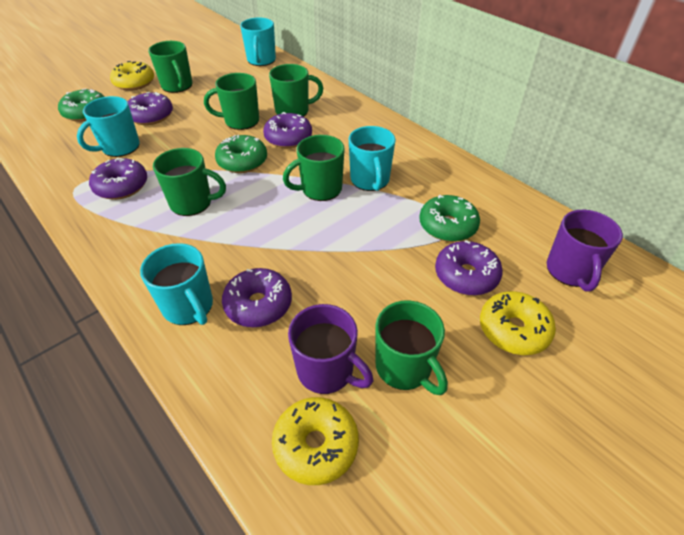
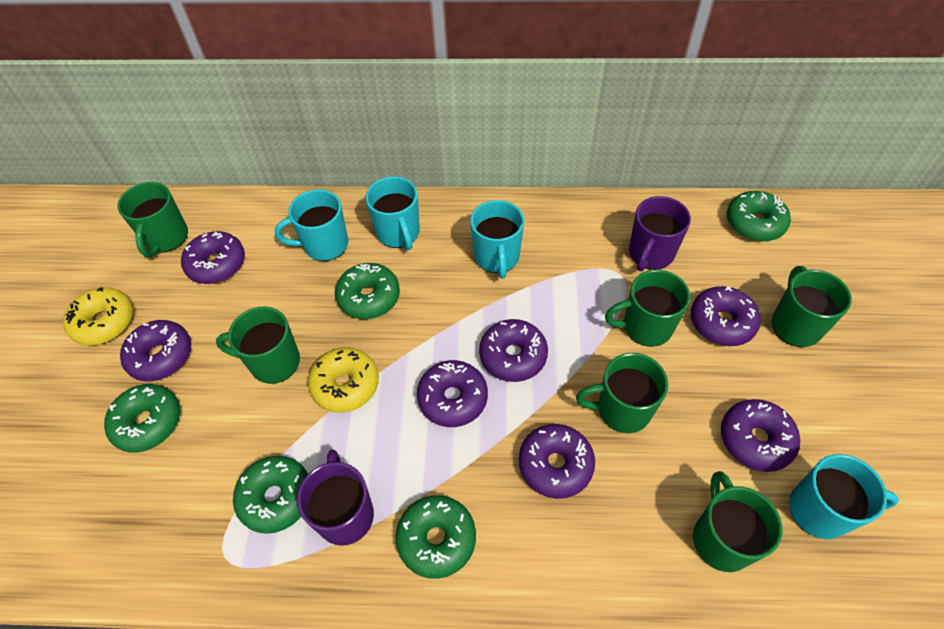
green donut: [58,88,105,122] [215,135,267,173] [420,195,480,242] = 3 -> [104,384,180,453] [233,456,308,534] [335,263,400,319] [395,495,476,579] [727,191,791,242] = 5
purple donut: [89,158,147,200] [128,92,173,125] [222,268,292,327] [263,112,312,148] [435,240,503,295] = 5 -> [120,320,191,381] [181,231,245,284] [417,360,488,427] [479,319,548,382] [519,424,595,499] [691,286,761,346] [721,399,800,472] = 7
yellow donut: [110,61,154,91] [272,397,359,485] [480,291,556,355] = 3 -> [63,287,133,345] [308,347,379,413] = 2

